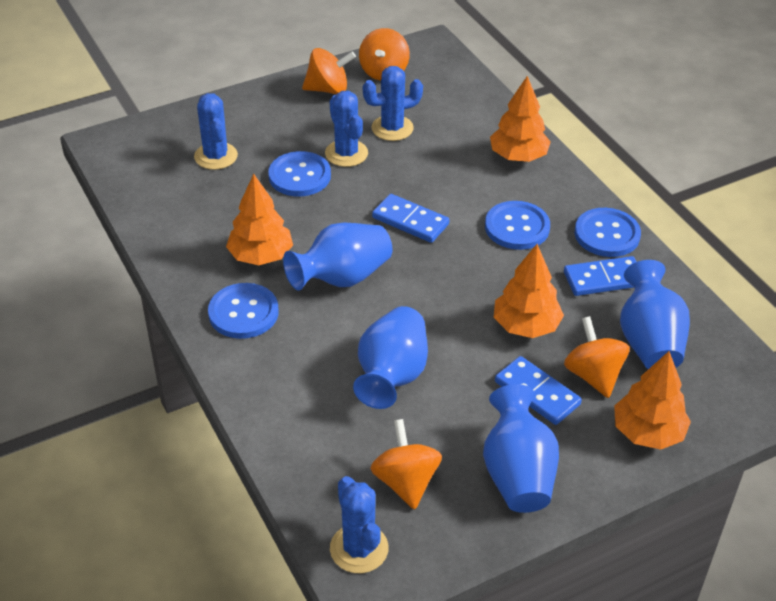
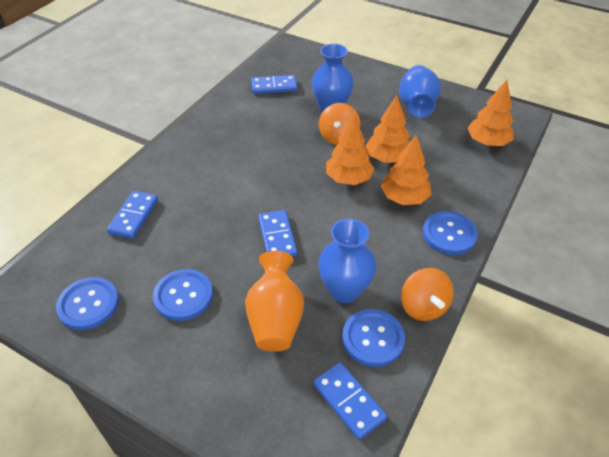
blue cactus: [194,93,238,170] [325,91,368,167] [330,476,389,573] [363,66,423,141] = 4 -> none = 0
blue domino: [372,194,449,243] [495,356,582,425] [564,256,637,296] = 3 -> [107,191,158,239] [251,75,297,94] [258,210,297,257] [313,362,387,440] = 4
blue vase: [283,223,392,290] [353,306,428,409] [483,384,559,513] [620,260,690,369] = 4 -> [312,44,354,112] [318,218,376,303] [399,65,441,118] = 3
orange spinning top: [302,48,356,94] [359,28,410,81] [370,419,442,510] [564,316,630,398] = 4 -> [319,103,360,145] [401,268,454,321] = 2
orange vase: none = 0 -> [245,251,304,352] = 1

